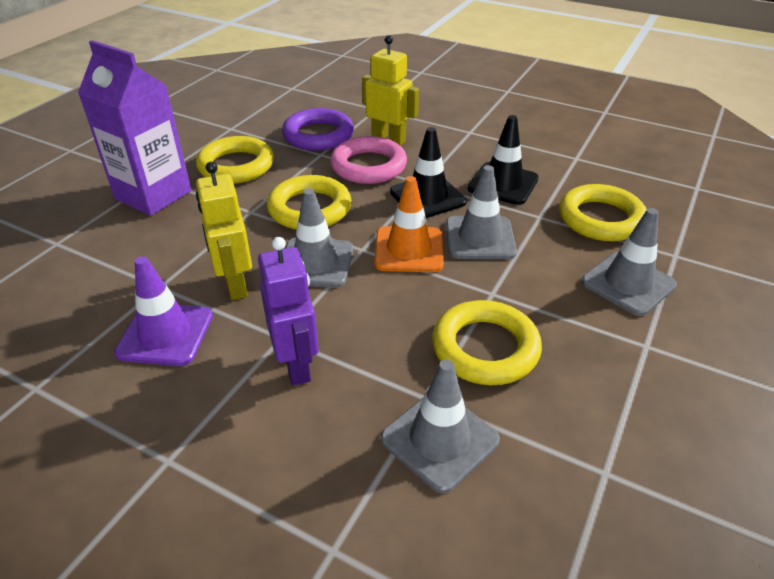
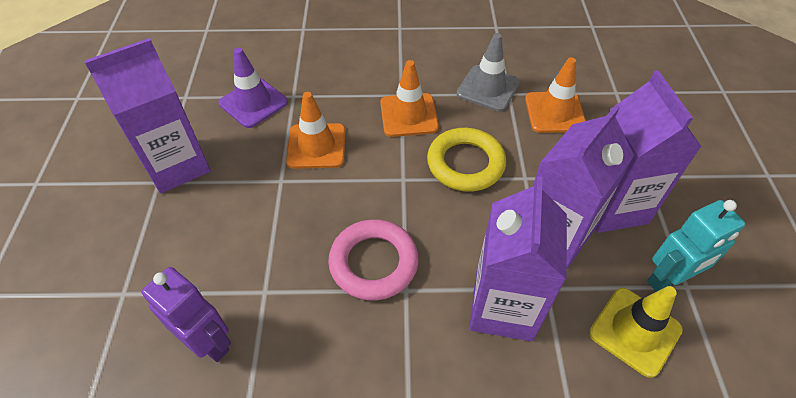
black traffic cone: [390,127,467,218] [468,115,539,205] = 2 -> none = 0
grey traffic cone: [286,188,354,288] [381,359,500,493] [446,165,517,259] [581,208,677,316] = 4 -> [456,33,520,112] = 1
orange traffic cone: [374,176,444,272] = 1 -> [286,92,346,169] [380,60,439,137] [525,57,586,133] = 3
purple carton: [78,40,191,216] = 1 -> [84,38,211,193] [469,176,567,341] [533,105,634,269] [595,70,702,233] = 4
purple ring: [282,108,354,151] = 1 -> none = 0
turquoise robot: none = 0 -> [647,200,745,292] = 1
yellow ring: [196,136,274,184] [267,175,351,230] [432,300,542,385] [559,184,647,241] = 4 -> [427,128,506,192] = 1
yellow robot: [196,161,252,300] [362,35,419,146] = 2 -> none = 0
yellow traffic cone: none = 0 -> [589,286,683,378] = 1

